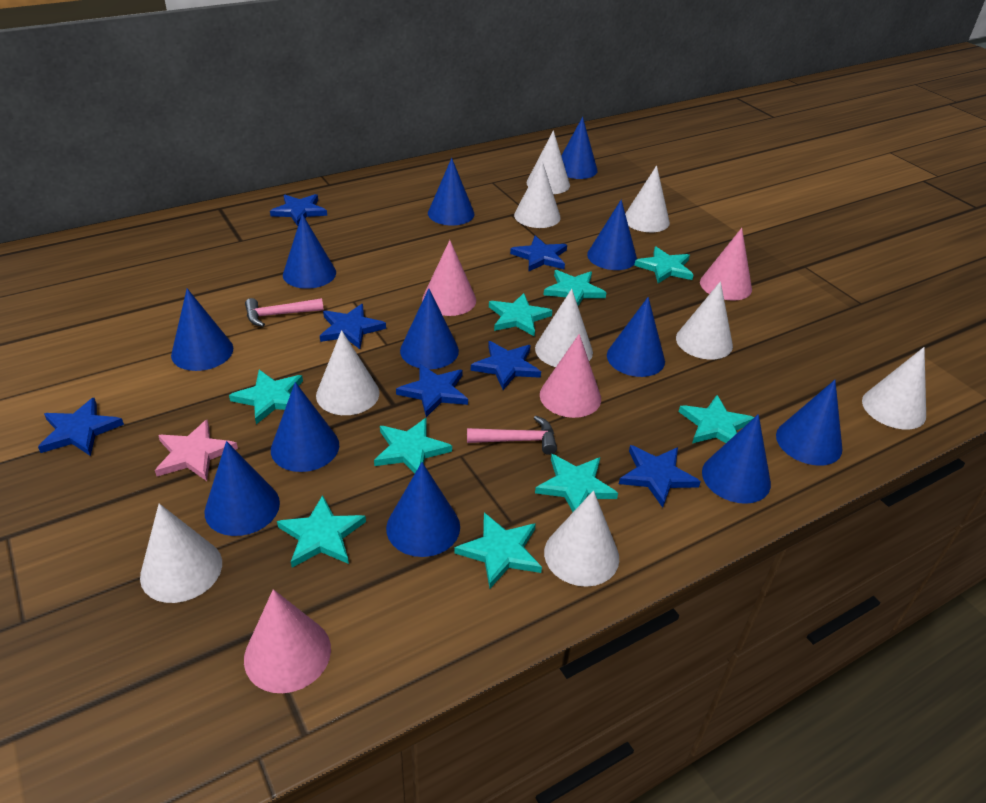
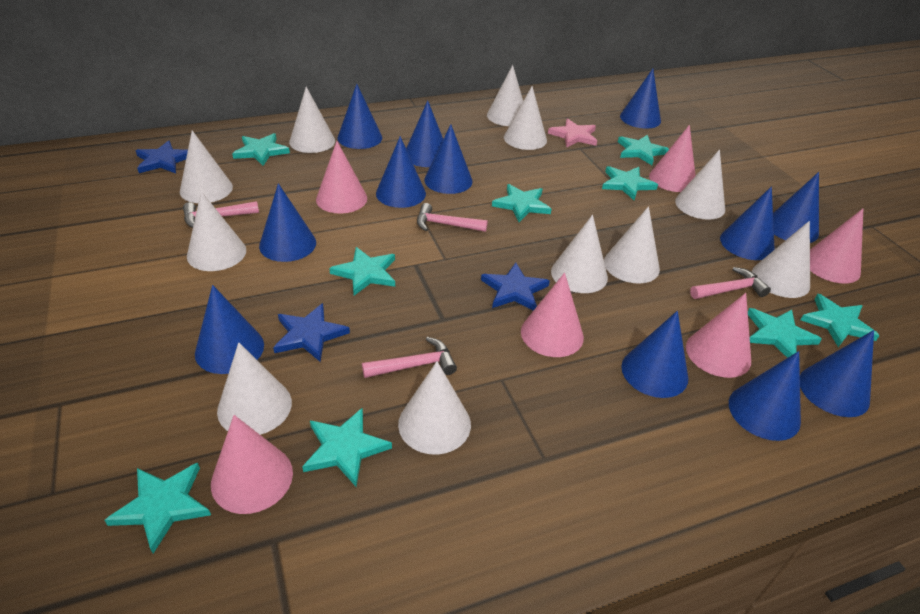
blue star: [38,398,124,456] [270,194,327,226] [320,304,386,349] [396,364,468,417] [471,341,541,390] [510,236,567,272] [619,445,701,508] = 7 -> [136,140,188,173] [273,303,350,362] [481,263,550,311] = 3
pink cone: [244,589,331,693] [422,240,476,316] [540,334,601,418] [700,228,752,301] = 4 -> [211,415,293,514] [316,141,367,214] [521,273,584,357] [649,125,696,192] [686,293,751,378] [810,209,863,284] = 6
pink hammer: [245,298,324,327] [467,416,557,455] = 2 -> [183,201,259,228] [362,337,457,378] [417,203,488,232] [690,267,771,299] = 4
white cone: [140,503,222,603] [316,330,379,415] [514,161,561,228] [526,130,570,194] [535,289,593,367] [544,490,619,587] [625,165,670,232] [676,281,733,360] [862,347,926,430] = 9 -> [180,130,233,203] [187,191,246,271] [217,342,292,435] [289,87,335,153] [398,361,471,455] [487,65,523,126] [504,86,547,150] [551,215,608,293] [604,206,660,284] [675,150,725,220] [752,221,810,298] = 11

